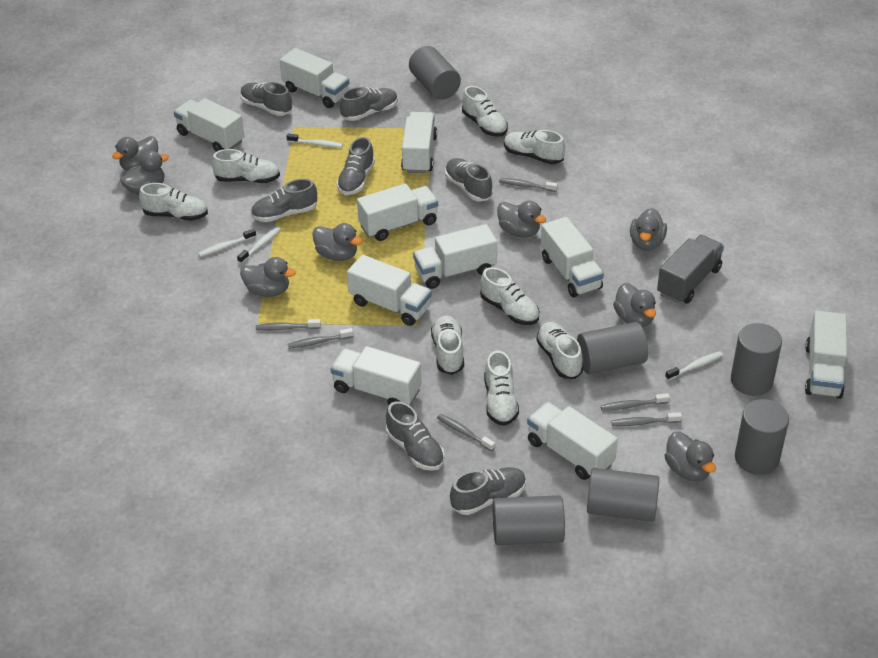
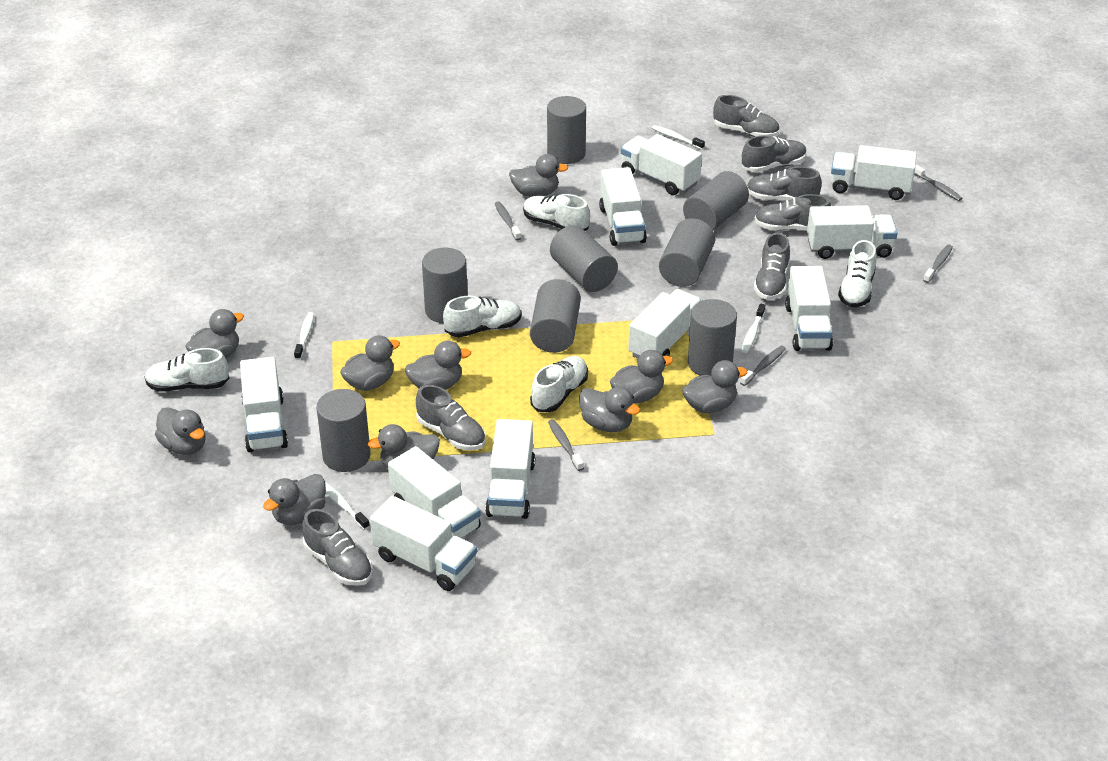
grey cylinder: [409,46,461,100] [493,495,565,545] [577,322,648,374] [587,468,659,522] [731,323,782,396] [735,399,789,475] = 6 -> [316,389,371,472] [422,248,468,323] [530,279,581,353] [547,96,586,164] [550,225,618,292] [659,218,715,287] [683,171,749,230] [688,299,737,376] = 8
grey duck: [112,136,158,171] [120,150,169,195] [240,257,296,297] [312,223,362,261] [497,200,546,238] [613,283,656,327] [630,208,667,251] [664,431,716,481] = 8 -> [155,407,205,455] [185,309,244,359] [263,474,326,525] [340,335,400,391] [368,424,440,468] [405,341,471,390] [509,154,568,197] [579,387,640,432] [610,350,673,403] [682,360,748,413] = 10
grey toothbrush: [256,319,321,331] [288,328,353,349] [437,414,495,451] [499,178,558,192] [601,393,670,411] [611,412,682,426] = 6 -> [495,201,521,241] [548,419,584,471] [740,346,786,386] [914,165,962,201] [923,244,953,283] = 5
grey truck: [657,235,724,304] = 1 -> none = 0
white shoe: [139,183,208,221] [212,149,280,183] [431,316,464,375] [462,86,508,137] [480,267,539,325] [484,351,519,426] [504,130,565,164] [536,322,583,379] = 8 -> [144,348,229,392] [443,296,522,337] [523,194,590,231] [530,356,588,412] [838,240,876,307] = 5

